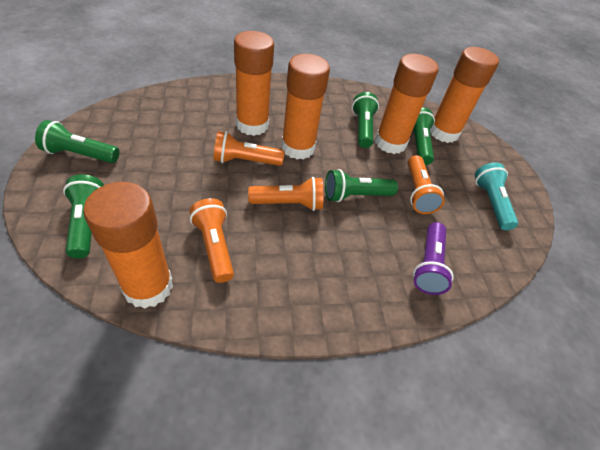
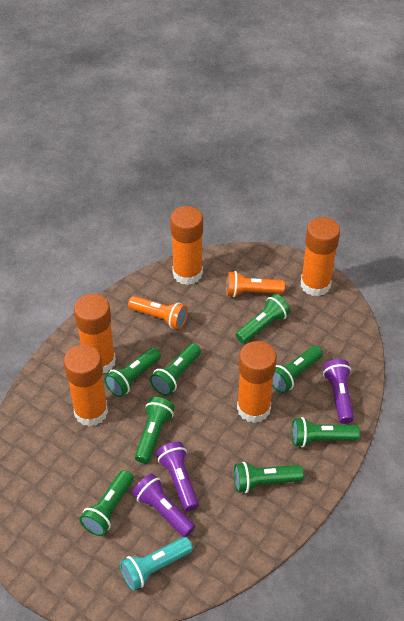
green flashlight: [35,120,119,163] [63,175,104,258] [325,169,398,202] [352,92,379,148] [412,108,435,165] = 5 -> [79,470,134,536] [104,347,161,397] [135,397,175,464] [150,343,201,396] [234,462,304,493] [236,294,290,344] [272,346,323,393] [292,417,360,448] = 8
orange flashlight: [190,198,234,283] [214,131,284,166] [248,177,323,211] [408,155,445,214] = 4 -> [128,296,188,330] [226,271,285,297] = 2
purple flashlight: [413,222,454,295] = 1 -> [132,473,195,537] [156,442,199,512] [323,359,354,424] = 3

